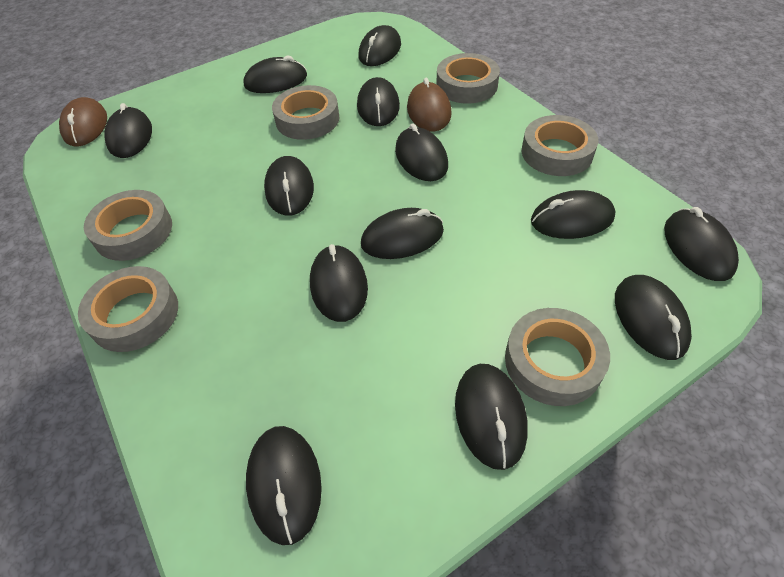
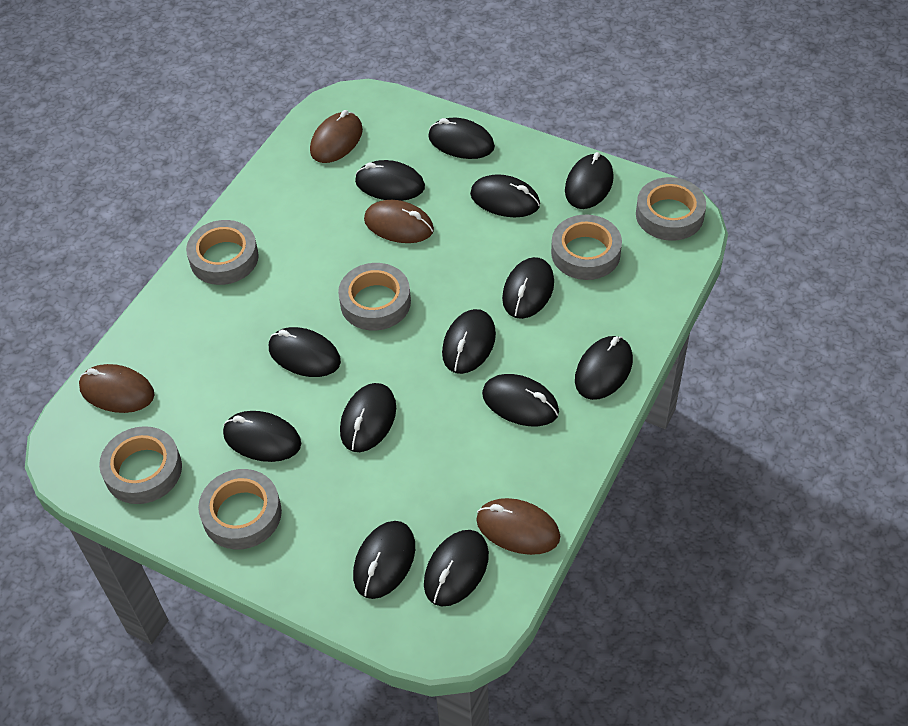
brown mouse: [59,97,107,146] [407,78,452,131] = 2 -> [79,364,155,413] [310,110,363,163] [364,200,434,243] [476,498,560,555] = 4

